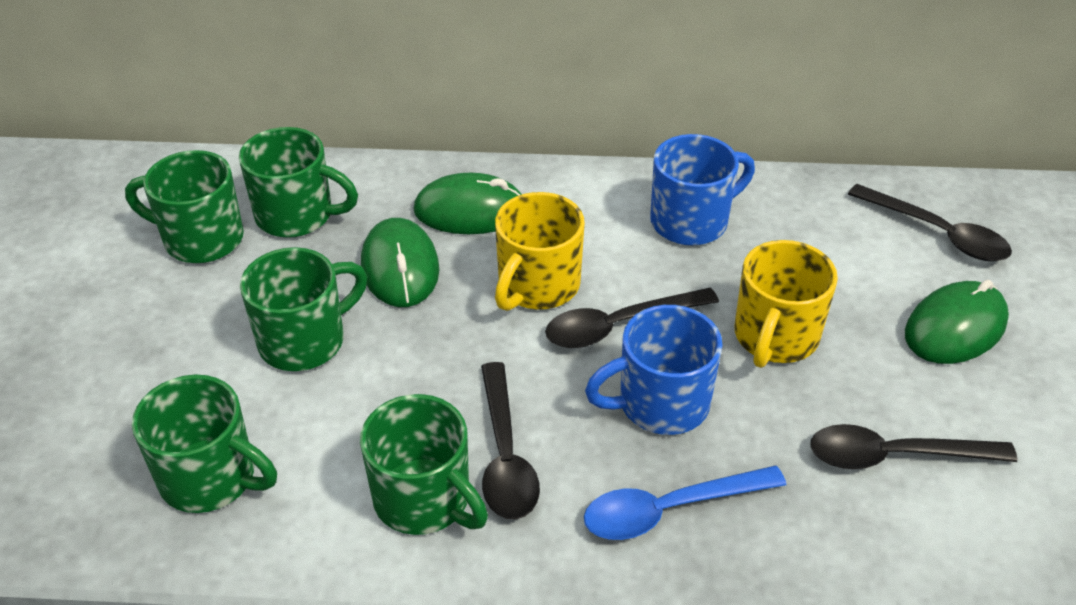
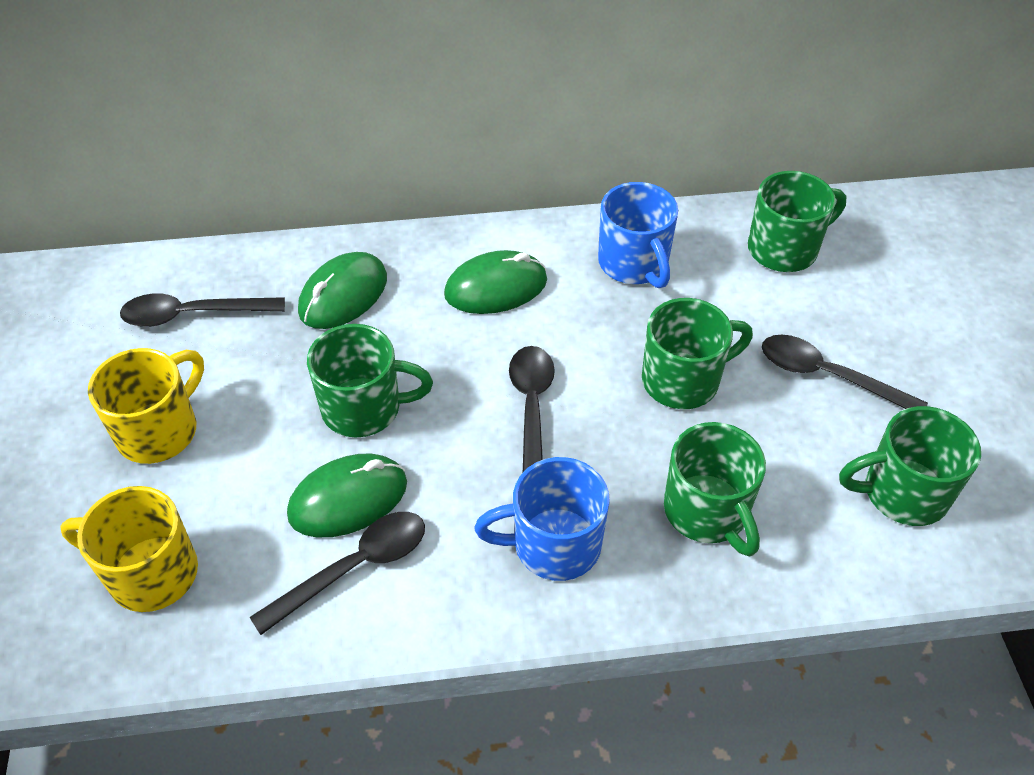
blue spoon: [584,466,786,540] = 1 -> none = 0

